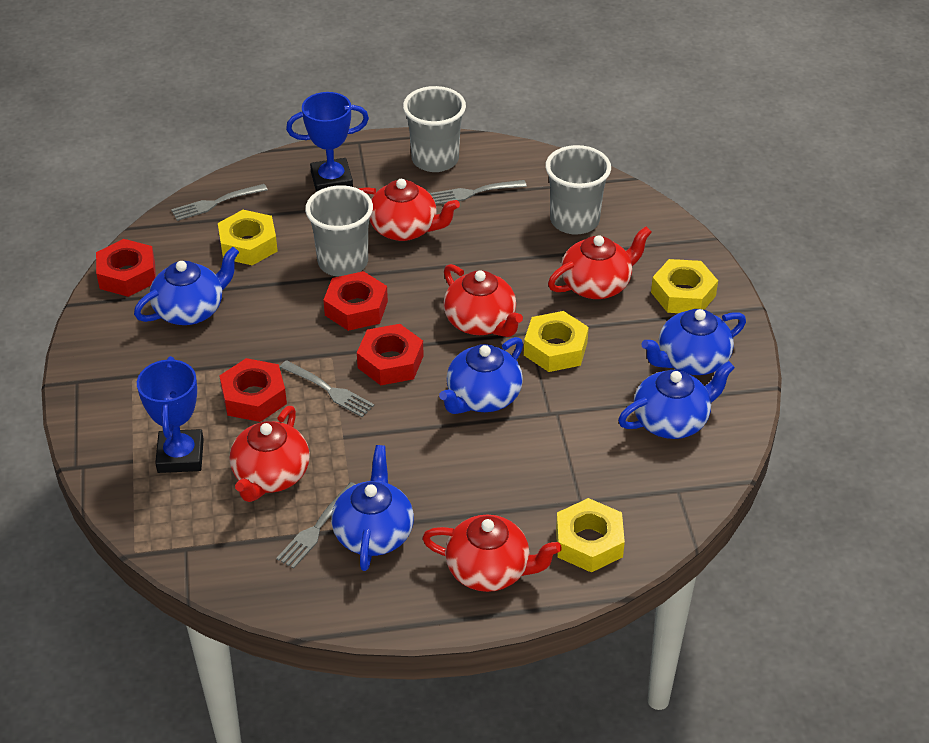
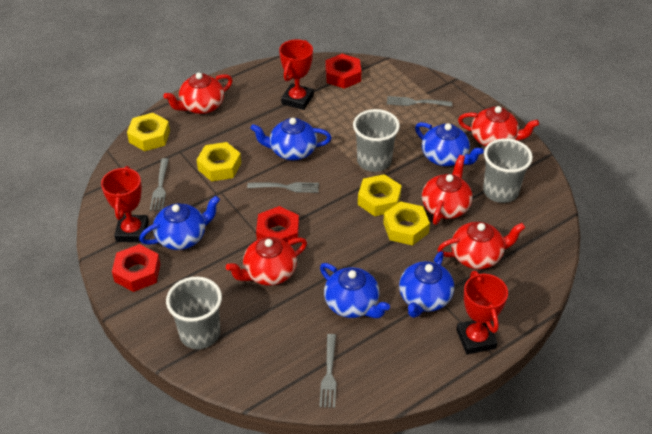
blue trophy: [137,356,204,473] [286,92,369,192] = 2 -> none = 0
red nut: [96,239,156,297] [219,358,287,422] [323,271,388,331] [357,324,424,385] = 4 -> [112,244,160,292] [256,206,299,245] [326,54,361,89] = 3
red trophy: none = 0 -> [101,166,149,243] [279,39,314,110] [456,271,508,354] = 3

